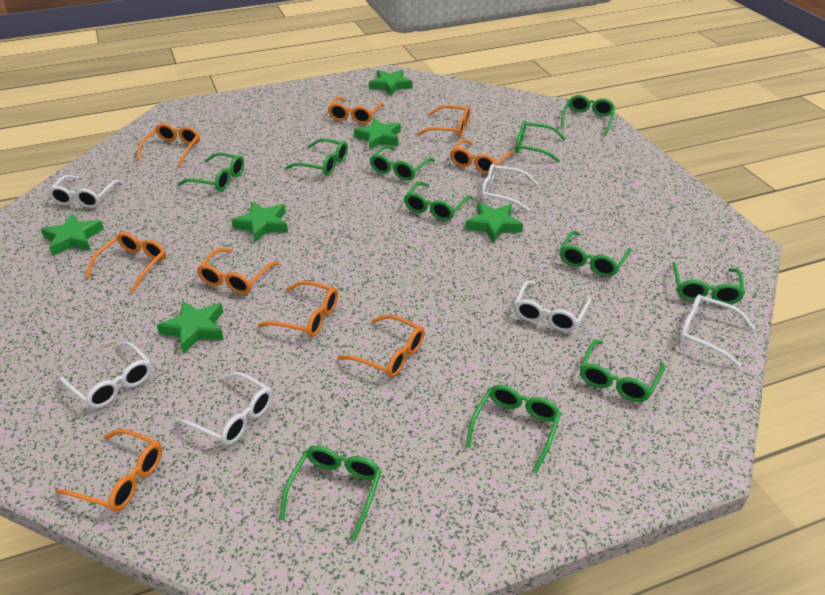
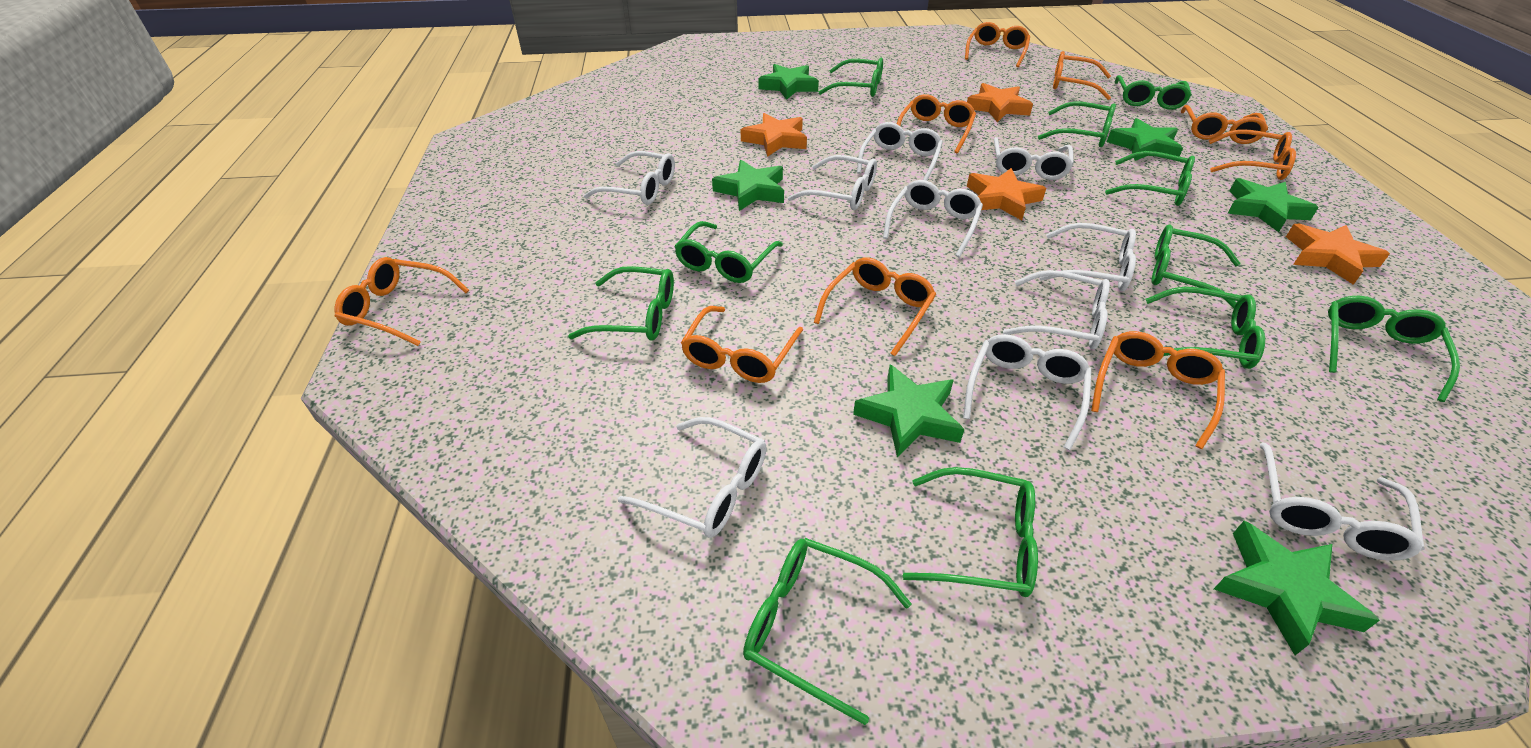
orange star: none = 0 -> [740,113,807,157] [967,83,1033,122] [967,168,1046,220] [1286,224,1390,285] = 4
white glasses: [48,175,123,208] [60,341,152,409] [175,372,273,445] [481,164,538,212] [514,281,591,332] [679,294,755,367] = 6 -> [584,151,675,205] [618,417,767,538] [788,155,877,210] [857,122,943,181] [883,180,983,257] [963,334,1092,450] [994,137,1074,180] [1003,270,1110,349] [1039,223,1136,291] [1260,442,1424,561] = 10

